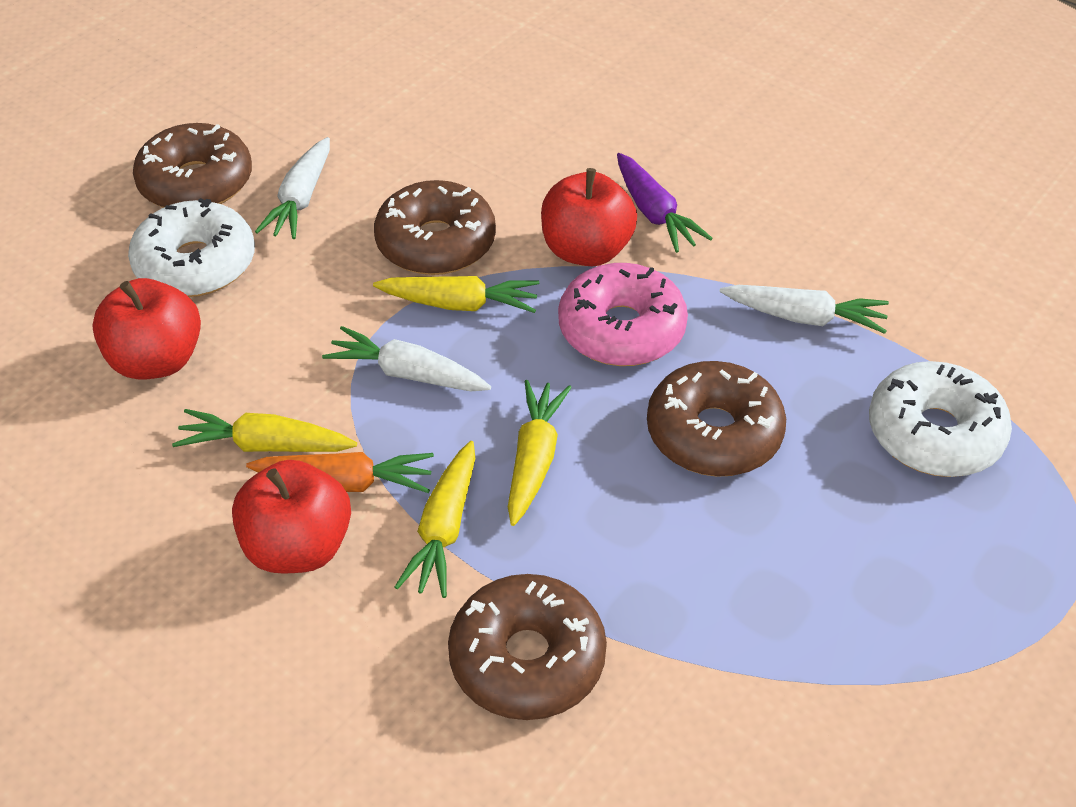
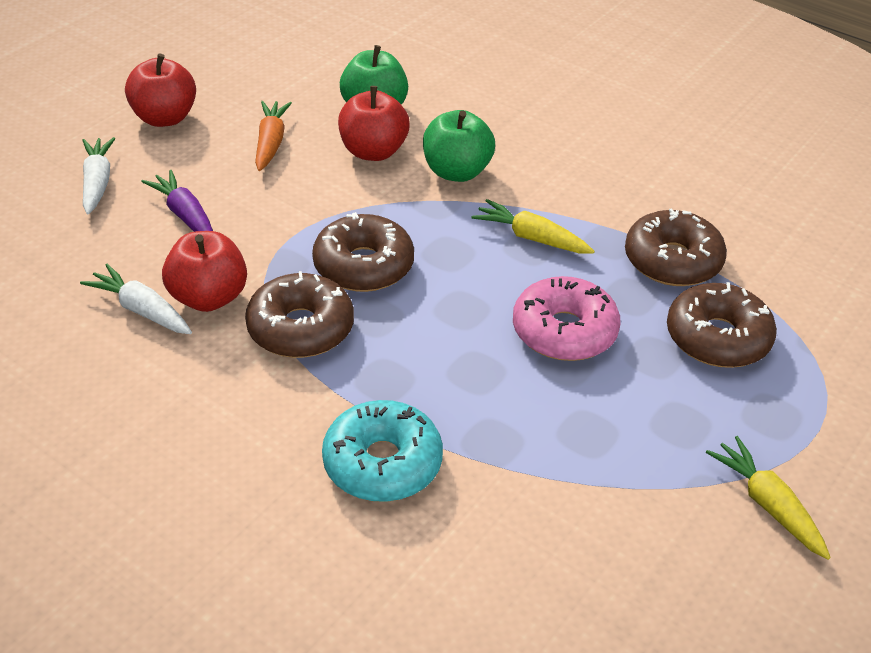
green apple: none = 0 -> [340,45,408,105] [423,110,495,182] = 2
turquoise donut: none = 0 -> [322,400,443,502] = 1
white carrot: [255,137,330,239] [322,326,491,391] [719,285,889,334] = 3 -> [80,264,192,334] [82,137,116,214] = 2
white donut: [128,198,255,297] [869,361,1012,477] = 2 -> none = 0
yellow carrot: [172,409,357,452] [373,276,539,313] [395,441,475,598] [508,380,572,526] = 4 -> [471,199,595,254] [706,436,831,560] = 2

